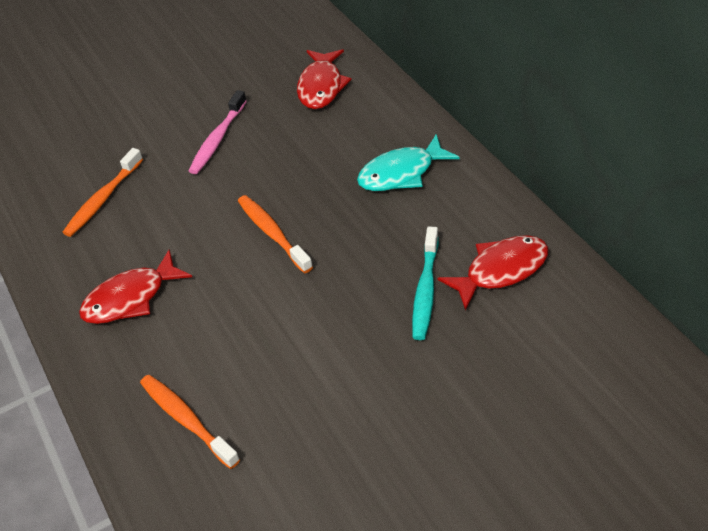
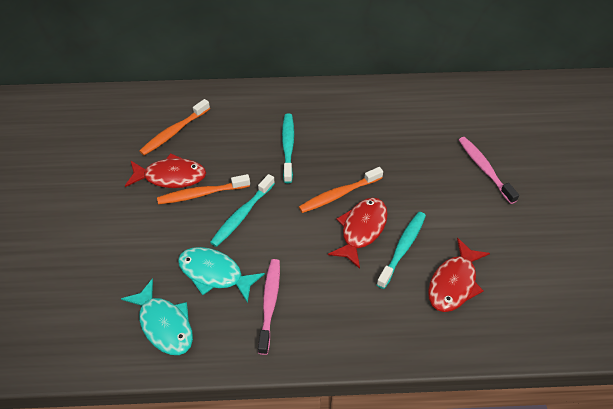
pink toothbrush: [189,90,247,174] = 1 -> [258,259,280,355] [459,137,519,204] = 2
turquoise fish: [357,134,460,191] = 1 -> [121,278,193,355] [178,247,265,303] = 2
turquoise toothbrush: [412,227,439,340] = 1 -> [210,174,275,247] [282,113,294,183] [376,212,426,289] = 3

